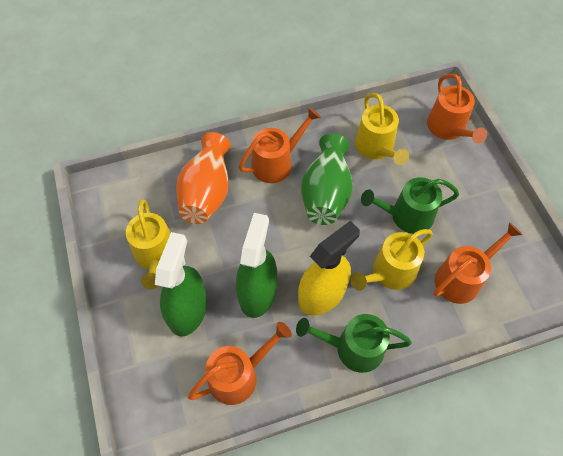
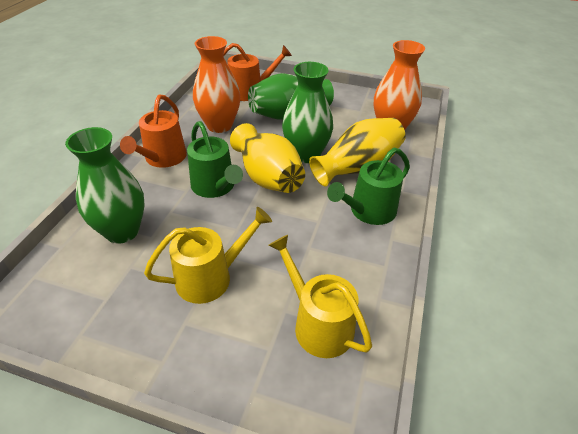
green spray bottle: [155,232,207,336] [236,213,277,318] = 2 -> none = 0
green vase: [301,133,353,225] = 1 -> [65,127,145,244] [248,73,334,120] [282,62,333,163] = 3
orange vase: [176,132,231,224] = 1 -> [193,36,240,133] [374,40,425,130] = 2
orange watering can: [188,322,292,405] [239,107,321,183] [427,74,487,144] [433,222,523,304] = 4 -> [120,94,187,168] [223,43,292,101] = 2
yellow spray bottle: [298,221,360,316] = 1 -> none = 0
yellow vase: none = 0 -> [230,123,305,193] [309,118,406,186] = 2
yellow watering can: [126,199,171,290] [350,229,433,291] [355,93,409,165] = 3 -> [144,207,272,304] [268,235,372,358] = 2

